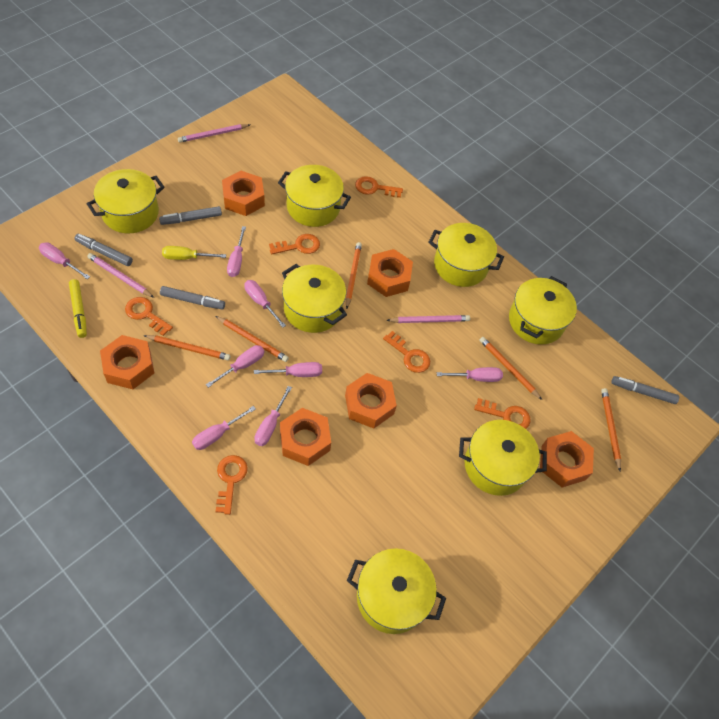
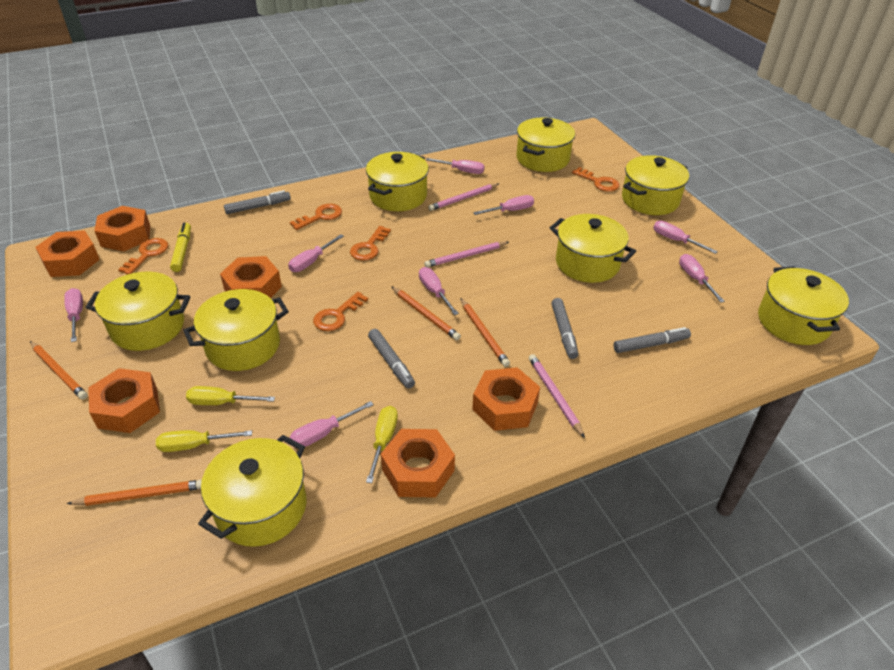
orange key: [125,297,173,336] [216,455,248,515] [269,234,320,255] [355,176,403,198] [383,331,430,373] [474,398,531,429] = 6 -> [118,238,169,275] [290,204,342,230] [313,292,368,331] [350,226,391,261] [572,167,620,192] = 5
orange pencil: [143,335,230,360] [216,316,289,362] [346,242,362,309] [479,337,542,400] [601,388,621,471] = 5 -> [30,341,87,400] [67,480,202,506] [391,286,461,340] [461,298,510,367] = 4
yellow pot: [87,169,165,233] [278,165,351,227] [282,264,347,333] [347,548,446,634] [428,223,504,287] [459,420,547,496] [509,276,577,345] = 7 -> [86,272,190,351] [183,289,289,371] [198,435,306,547] [366,152,429,211] [516,118,575,172] [550,214,636,283] [622,155,689,215] [758,266,849,345] = 8
yellow screwdriver: [162,246,226,260] = 1 -> [156,430,252,452] [186,386,275,405] [366,406,398,483] = 3

